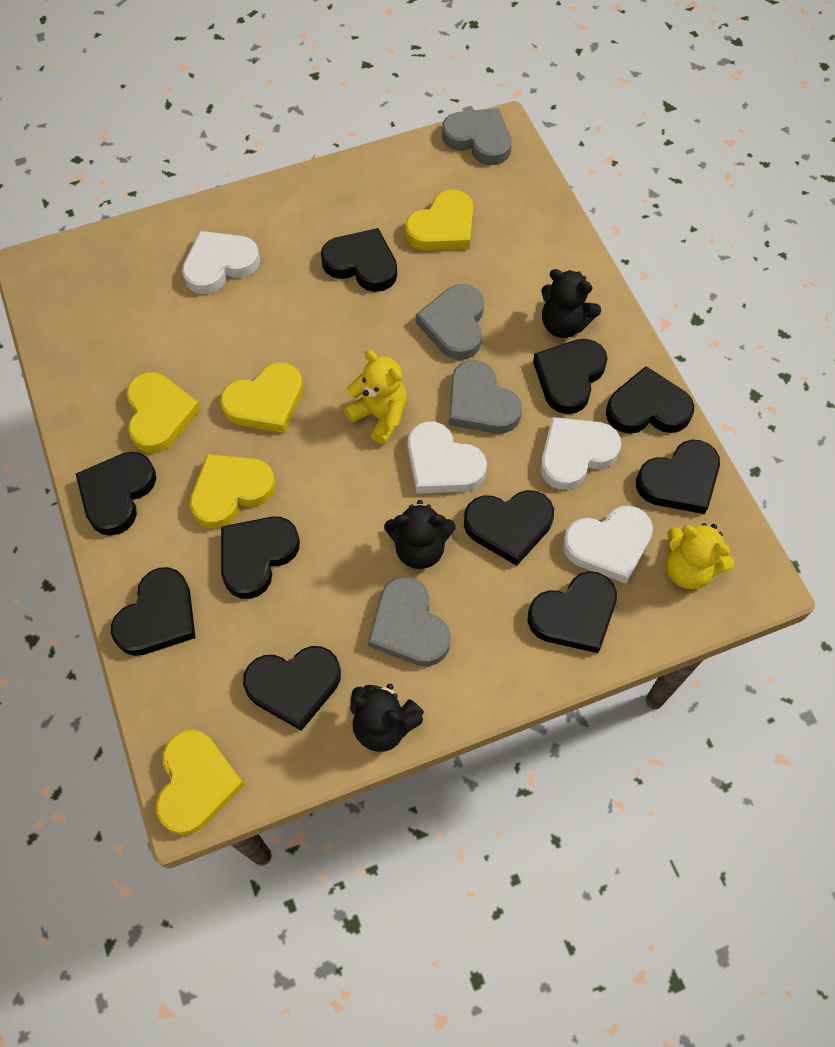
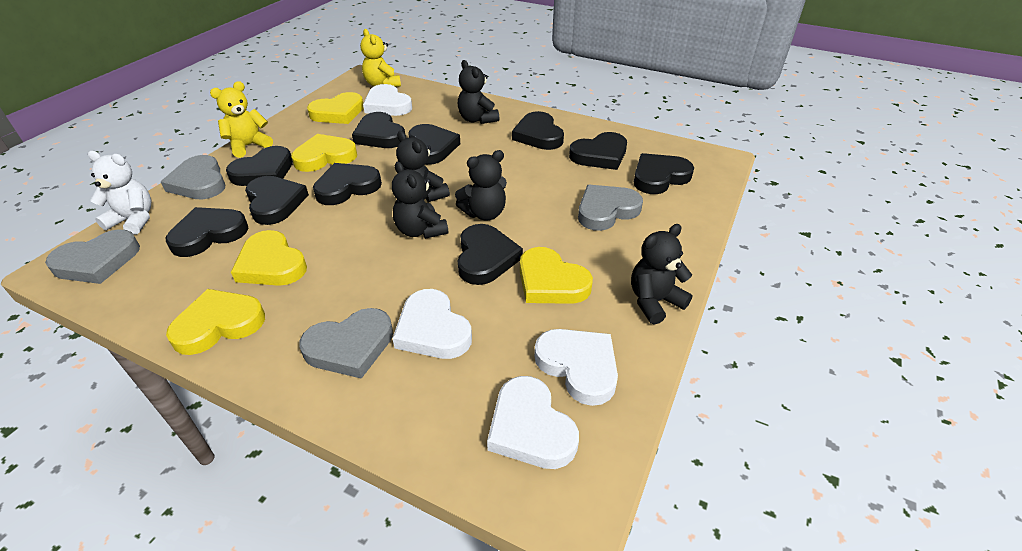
black teddy bear: [350,684,424,752] [384,500,456,569] [541,269,601,338] = 3 -> [392,161,448,239] [396,131,450,202] [455,150,507,220] [458,60,499,124] [631,224,693,324] = 5
white teddy bear: none = 0 -> [88,151,151,235] = 1

